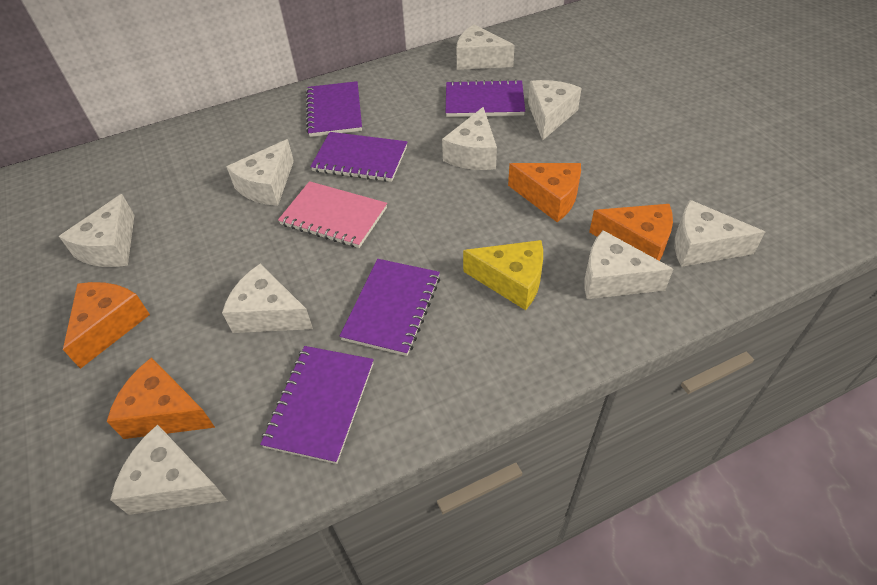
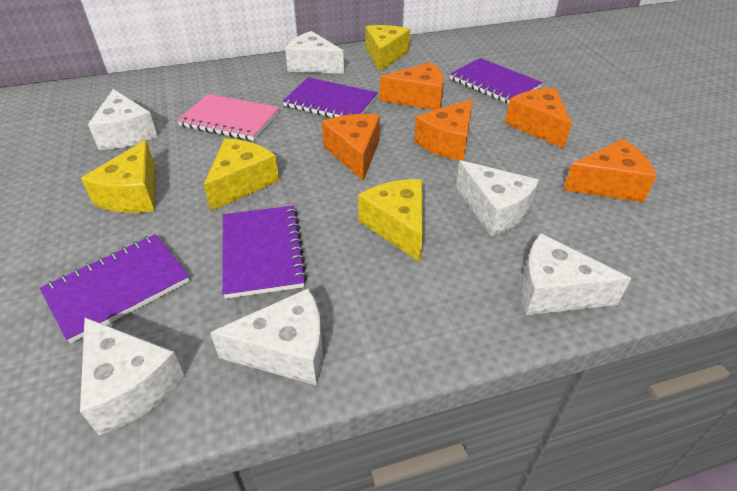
orange cheese: [63,282,150,369] [107,357,215,439] [508,163,581,222] [589,204,673,261] = 4 -> [322,114,380,181] [380,62,444,110] [414,99,473,161] [505,88,572,149] [563,139,656,202] = 5
purple notebook: [260,346,374,464] [306,81,362,137] [310,132,407,182] [340,259,440,356] [446,79,525,117] = 5 -> [40,234,190,344] [222,206,307,299] [283,77,378,117] [450,58,542,104] = 4
white cheese: [59,194,134,267] [110,424,228,515] [222,264,313,333] [226,139,294,206] [442,107,497,170] [456,25,515,70] [528,80,581,141] [584,230,673,299] [675,200,765,267] = 9 -> [80,318,185,435] [88,89,158,150] [210,288,323,385] [285,31,344,74] [456,160,539,236] [520,233,632,315] = 6
yellow cheese: [463,240,543,310] = 1 -> [81,140,155,213] [204,138,279,211] [358,179,423,262] [365,25,410,72] = 4

